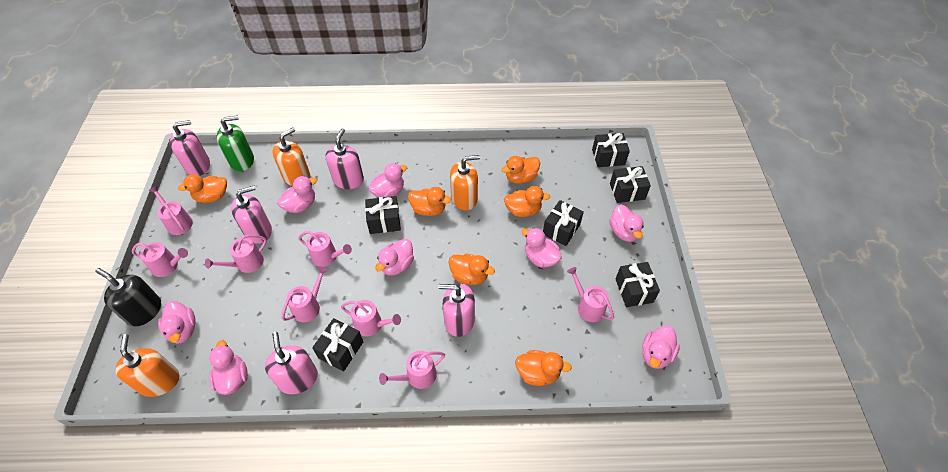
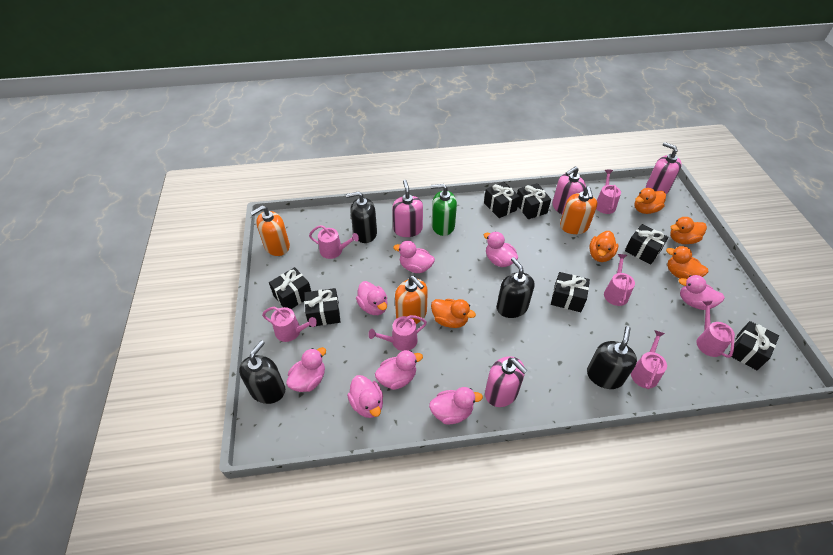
black gift: [312,318,363,372] [365,196,401,234] [543,200,584,246] [592,133,630,167] [610,166,651,203] [615,262,660,307] = 6 -> [269,267,311,309] [304,288,340,327] [484,181,520,218] [517,183,551,219] [551,272,590,312] [625,224,668,265] [728,321,779,370] = 7
black soap dispenser: [95,268,161,326] = 1 -> [239,340,285,404] [346,191,377,243] [497,257,535,318] [587,326,637,389] = 4
orange duck: [178,174,227,203] [408,187,451,216] [448,254,495,285] [501,156,540,184] [504,186,550,217] [515,350,572,386] = 6 -> [431,299,476,328] [589,231,618,262] [634,188,666,214] [666,246,708,279] [670,217,707,244] = 5
pink soap dispenser: [170,120,210,176] [231,186,272,244] [265,332,318,394] [326,128,364,189] [438,283,475,337] = 5 -> [392,180,423,237] [485,356,528,407] [552,166,586,215] [646,142,682,194] = 4
pink watering can: [132,242,188,277] [148,186,193,235] [205,235,267,273] [282,266,328,322] [298,231,352,267] [341,300,401,337] [379,351,445,389] [567,267,614,322] = 8 -> [262,307,317,342] [309,225,359,259] [368,315,427,351] [596,170,621,214] [604,254,635,306] [631,330,667,389] [696,301,735,358] = 7

